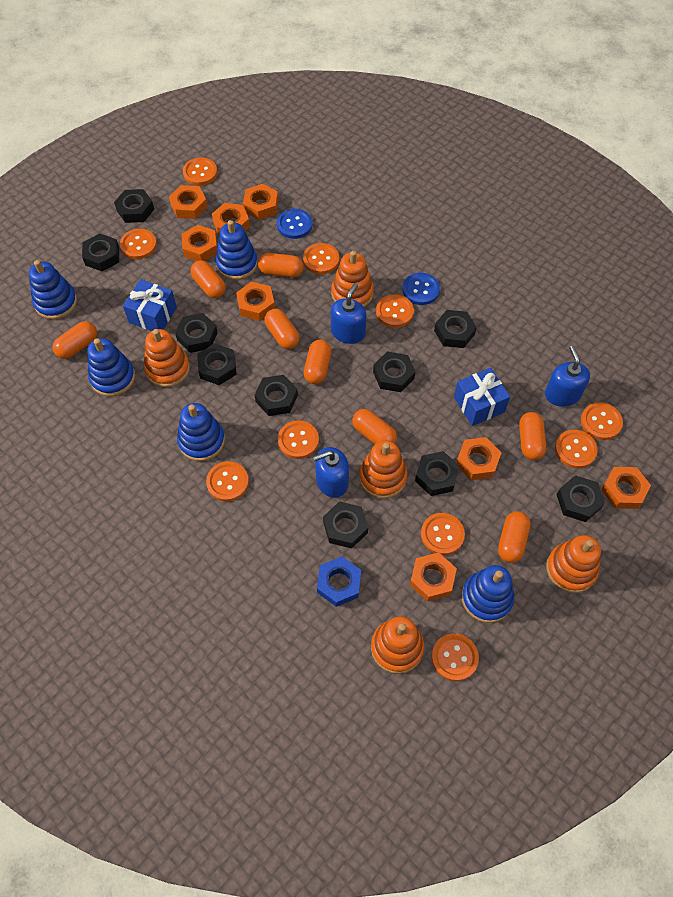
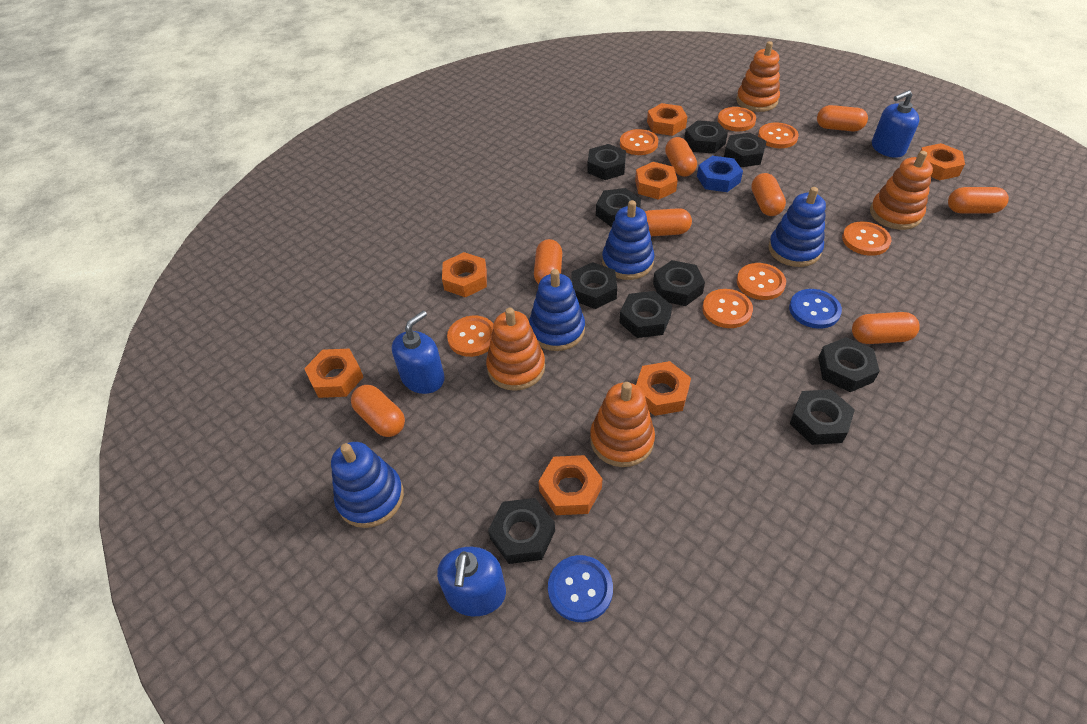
blue gift: [123,279,177,331] [454,368,510,426] = 2 -> none = 0
blue stacking toy: [29,260,77,319] [87,338,135,397] [177,403,225,461] [215,220,258,280] [462,565,514,623] = 5 -> [331,442,404,528] [529,269,585,351] [602,200,654,280] [768,187,826,267] = 4
orange button: [120,229,157,259] [183,157,217,186] [206,461,249,502] [278,420,319,459] [303,243,339,274] [376,294,414,328] [421,513,465,555] [432,633,479,681] [555,430,598,469] [581,402,623,440] = 10 -> [447,316,494,357] [620,129,658,155] [702,289,753,328] [718,107,756,131] [737,263,786,300] [758,122,799,148] [842,222,891,256] = 7
orange nut: [169,185,208,219] [181,225,217,261] [212,203,250,236] [236,282,275,321] [243,184,278,220] [410,552,457,601] [456,437,501,480] [601,467,651,509] = 8 -> [304,349,363,398] [442,252,487,297] [538,455,602,515] [635,162,678,200] [636,361,691,416] [647,103,688,136] [920,143,965,180] = 7
orange stacking toy: [144,329,190,387] [331,251,374,307] [359,440,407,499] [371,616,424,674] [546,535,601,593] = 5 -> [486,308,545,391] [590,382,655,467] [736,41,780,112] [870,151,933,230] = 4

